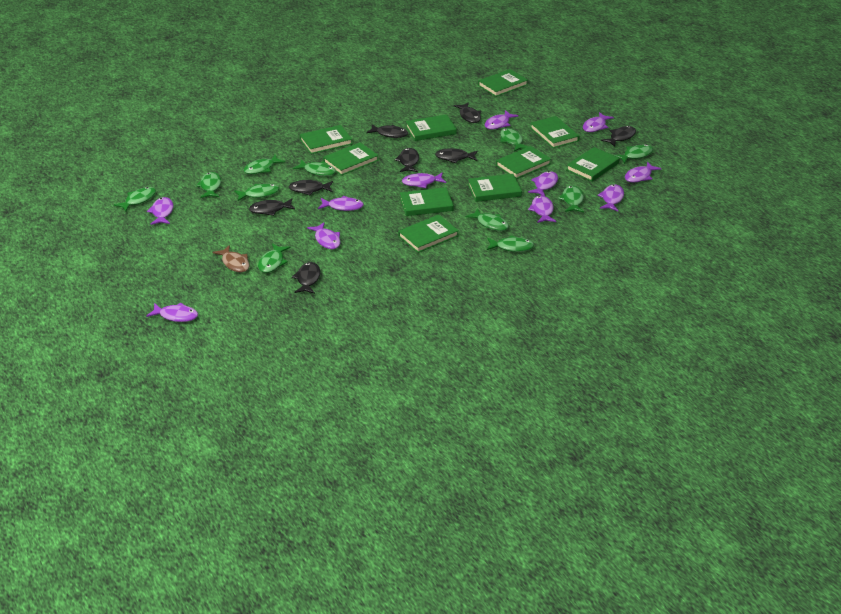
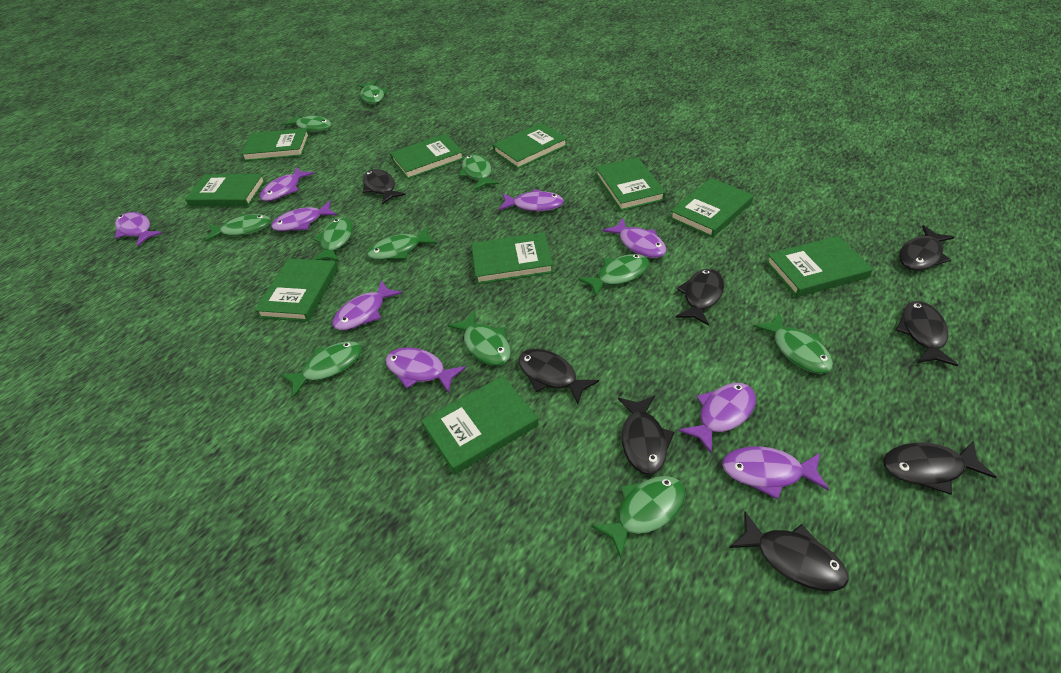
brown fish: [213,245,250,272] = 1 -> none = 0
purple fish: [146,302,198,322] [147,197,173,225] [307,222,340,249] [318,196,364,211] [402,172,446,188] [485,110,518,129] [528,171,558,196] [528,195,556,223] [583,112,614,132] [598,184,624,211] [625,161,662,182] = 11 -> [115,212,162,247] [260,167,314,201] [271,201,337,231] [332,281,402,330] [386,347,466,393] [498,189,564,211] [603,218,666,258] [679,383,756,453] [722,446,829,499] = 9

